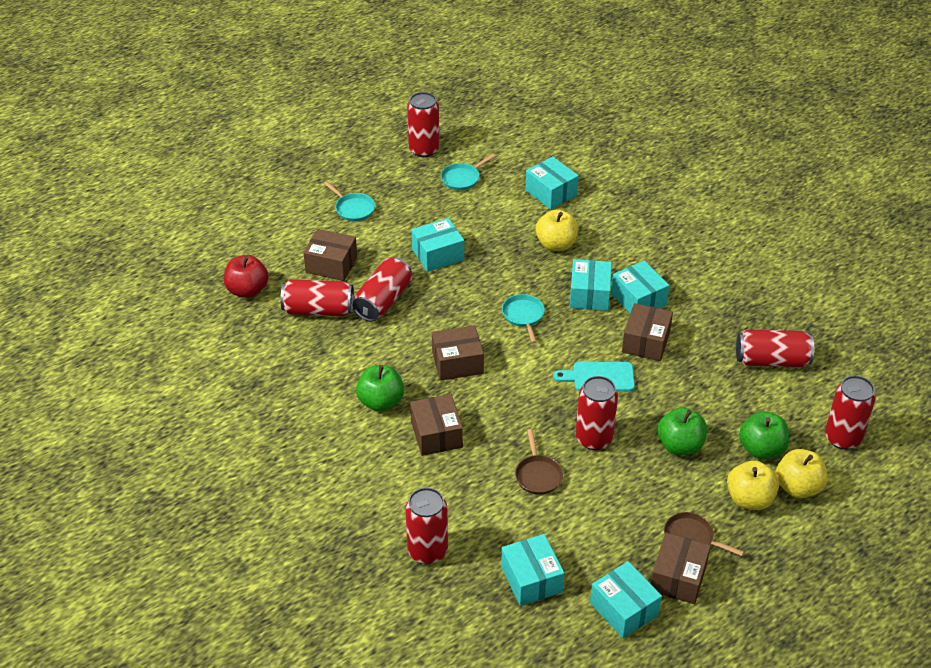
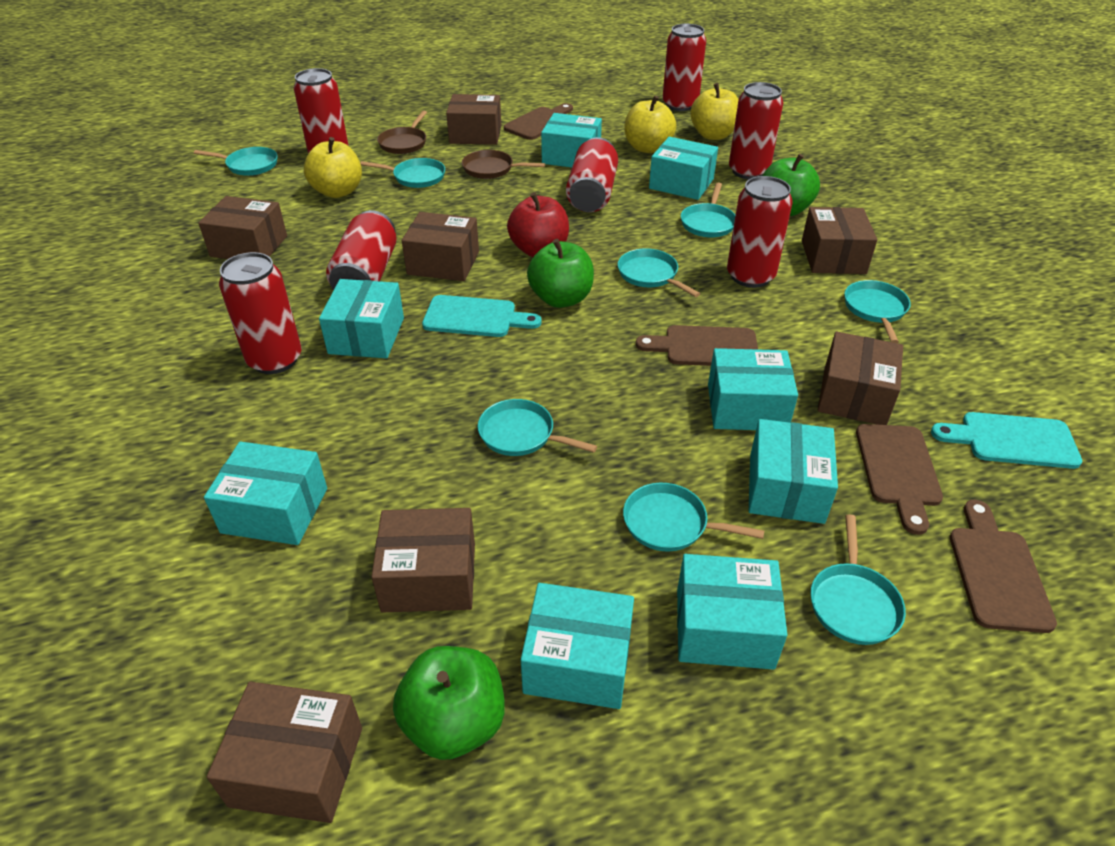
brown box: [304,229,357,281] [410,394,463,456] [432,325,484,381] [622,303,673,361] [651,533,711,604] = 5 -> [198,196,287,259] [207,682,362,823] [371,508,475,612] [402,212,479,281] [446,94,501,145] [802,207,877,274] [818,332,903,425] = 7
brown cutting board: none = 0 -> [504,103,573,140] [636,325,758,366] [856,424,943,535] [950,500,1057,633] = 4
turquoise box: [411,218,464,272] [501,534,564,606] [525,156,579,210] [570,259,612,311] [590,561,662,638] [611,261,669,313] = 6 -> [204,441,327,545] [319,279,404,358] [521,583,634,709] [541,113,602,168] [649,137,718,200] [677,554,787,670] [708,348,798,430] [749,419,838,524] = 8
turquoise cutting board: [553,362,635,392] = 1 -> [422,295,542,337] [931,412,1082,469] = 2
turquoise pan: [324,181,375,221] [441,154,495,190] [502,294,545,343] = 3 -> [194,147,278,176] [360,158,445,188] [478,399,597,456] [617,248,700,297] [623,483,764,552] [681,183,735,237] [810,514,906,645] [844,280,911,343] = 8

